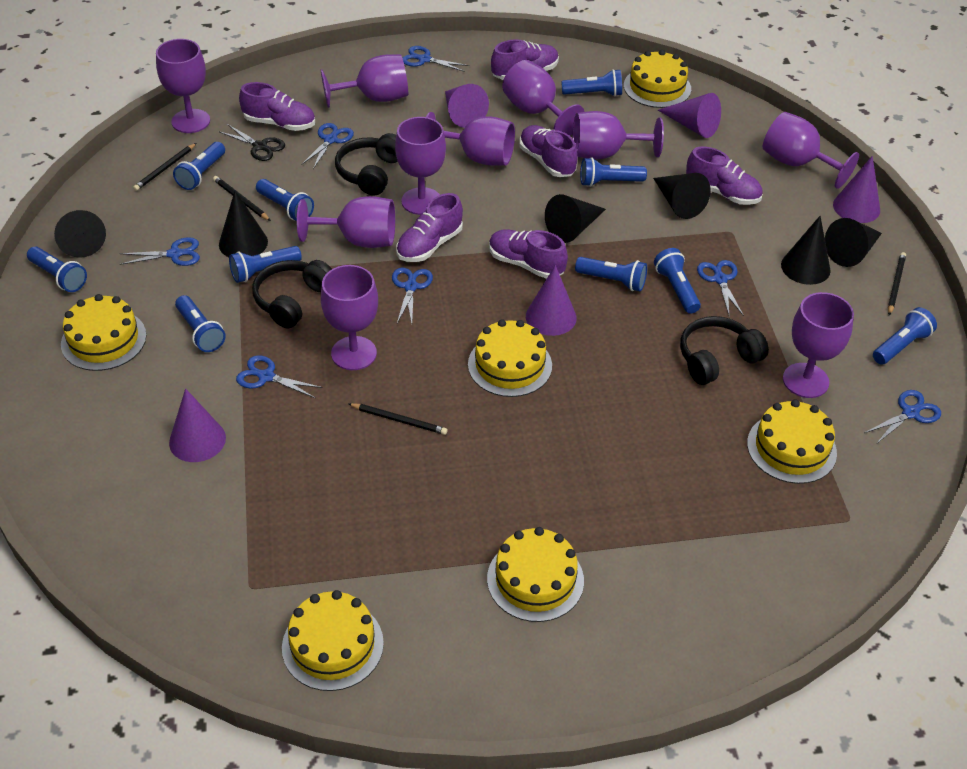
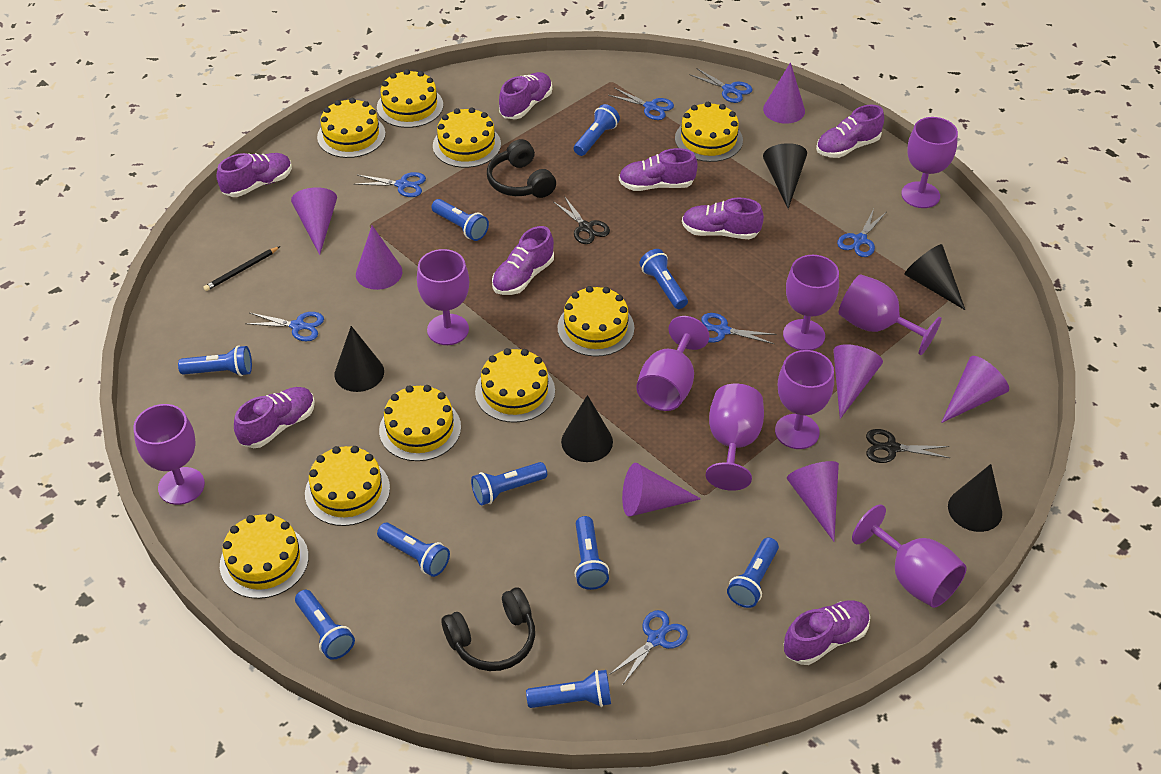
black cone: [54,210,106,258] [219,191,268,257] [545,194,606,243] [653,173,711,219] [781,216,831,285] [825,218,882,267] = 6 -> [335,326,384,392] [561,395,613,462] [763,143,807,209] [904,244,965,310] [948,464,1002,532] = 5
black headphones: [252,260,332,329] [335,133,398,195] [680,316,769,385] = 3 -> [442,588,535,671] [487,139,556,198] = 2
black pencil: [133,143,196,191] [213,176,271,221] [348,403,448,435] [888,252,906,316] = 4 -> [203,246,280,291] = 1
black scissors: [218,124,285,161] = 1 -> [554,196,610,244] [866,429,950,463] = 2
purple cone: [169,388,226,462] [445,84,489,128] [526,265,577,336] [658,93,721,138] [833,156,880,223] = 5 -> [291,188,337,255] [356,225,402,290] [622,463,701,517] [763,62,805,124] [787,461,839,541] [833,344,883,419] [941,356,1009,423] = 7
purple goblet: [156,39,210,133] [297,196,395,248] [321,54,408,108] [321,265,378,370] [395,117,446,215] [426,112,515,166] [502,60,585,136] [572,111,664,159] [763,112,859,189] [783,292,854,398] = 10 -> [133,404,205,505] [417,249,469,345] [636,316,710,411] [706,384,764,491] [775,350,834,449] [783,255,839,350] [838,274,942,355] [852,504,967,608] [901,117,958,208] = 9
purple shoe: [239,82,315,131] [396,193,463,262] [489,229,568,279] [491,39,559,80] [519,125,578,177] [686,146,763,205] = 6 -> [217,153,292,197] [234,387,315,448] [492,226,554,295] [499,72,552,119] [619,148,698,191] [682,198,764,239] [784,601,870,665] [816,105,884,158] = 8
yellow cake: [61,294,146,371] [282,590,384,691] [468,319,552,397] [487,527,584,622] [624,50,691,108] [747,399,837,484] = 6 -> [220,514,309,599] [305,446,390,526] [317,98,385,158] [377,69,443,128] [379,385,461,461] [433,107,501,168] [475,348,555,423] [557,286,634,357] [675,102,743,162] = 9

